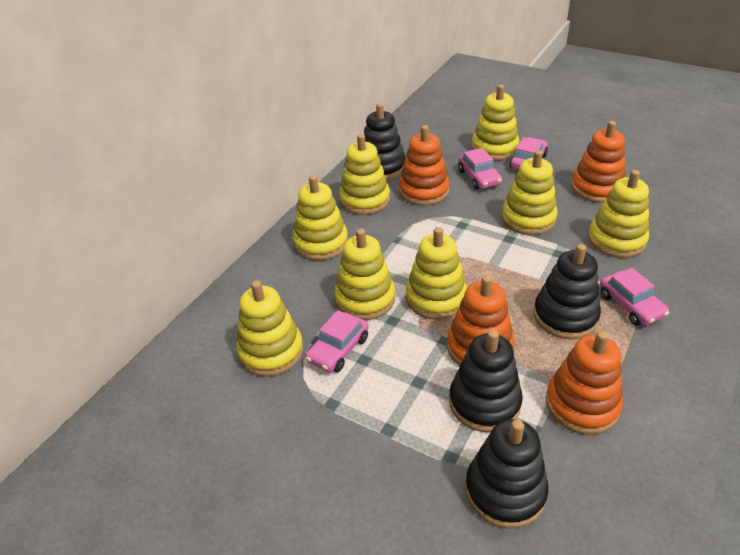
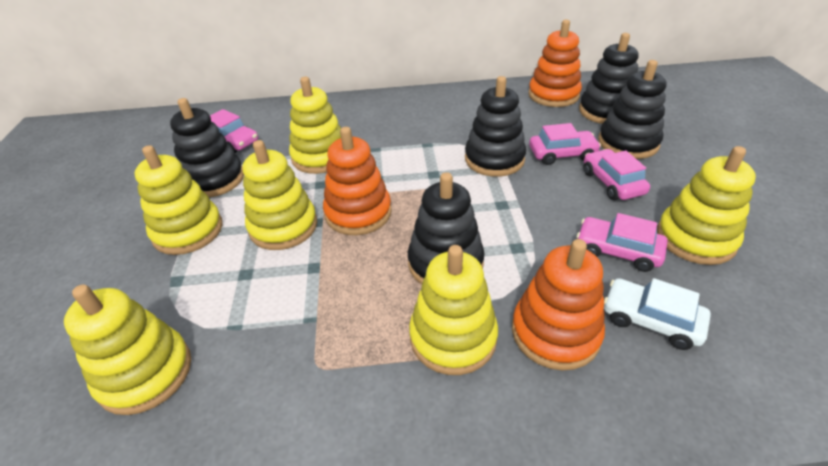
black stacking toy: [364,103,406,180] [449,330,523,432] [465,419,549,529] [534,244,601,339] = 4 -> [170,98,244,198] [408,172,484,285] [465,76,526,177] [579,33,639,124] [598,60,666,159] = 5
orange stacking toy: [399,125,449,206] [447,275,515,366] [546,331,623,435] [571,121,626,203] = 4 -> [323,127,392,235] [512,239,605,371] [528,19,582,107] = 3
white car: none = 0 -> [604,278,711,350] = 1
yellow stacking toy: [236,281,303,377] [293,175,348,261] [334,228,395,320] [339,134,390,215] [406,227,467,320] [471,85,519,161] [502,150,558,235] [588,170,649,258] = 8 -> [64,284,191,415] [135,145,223,255] [243,140,317,250] [289,77,341,174] [409,245,498,375] [657,146,756,265] = 6

